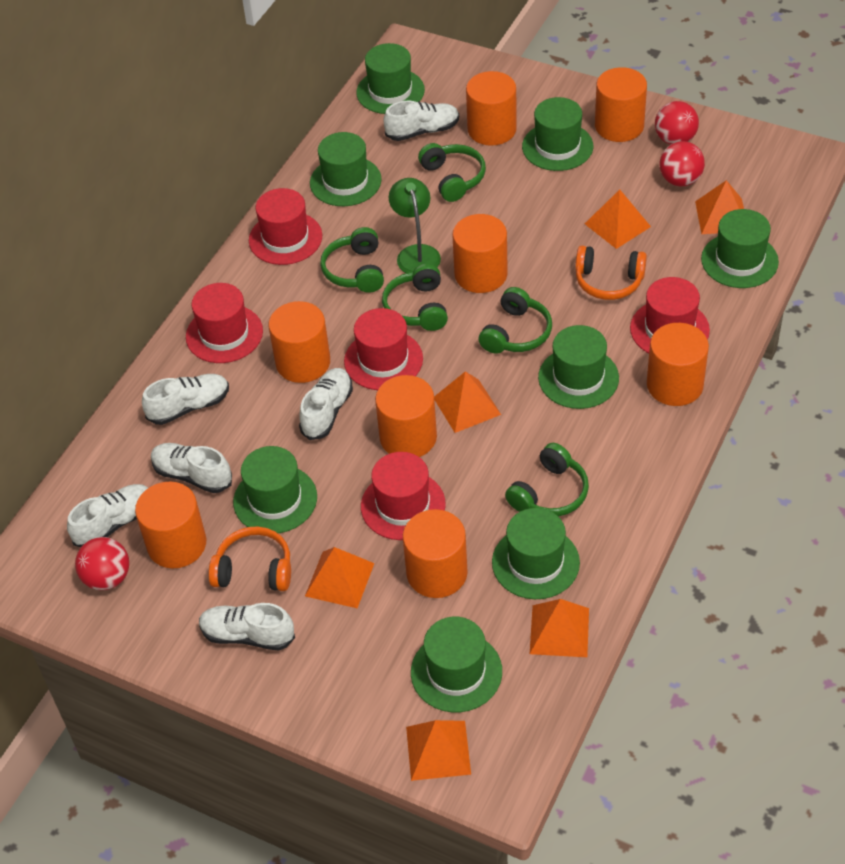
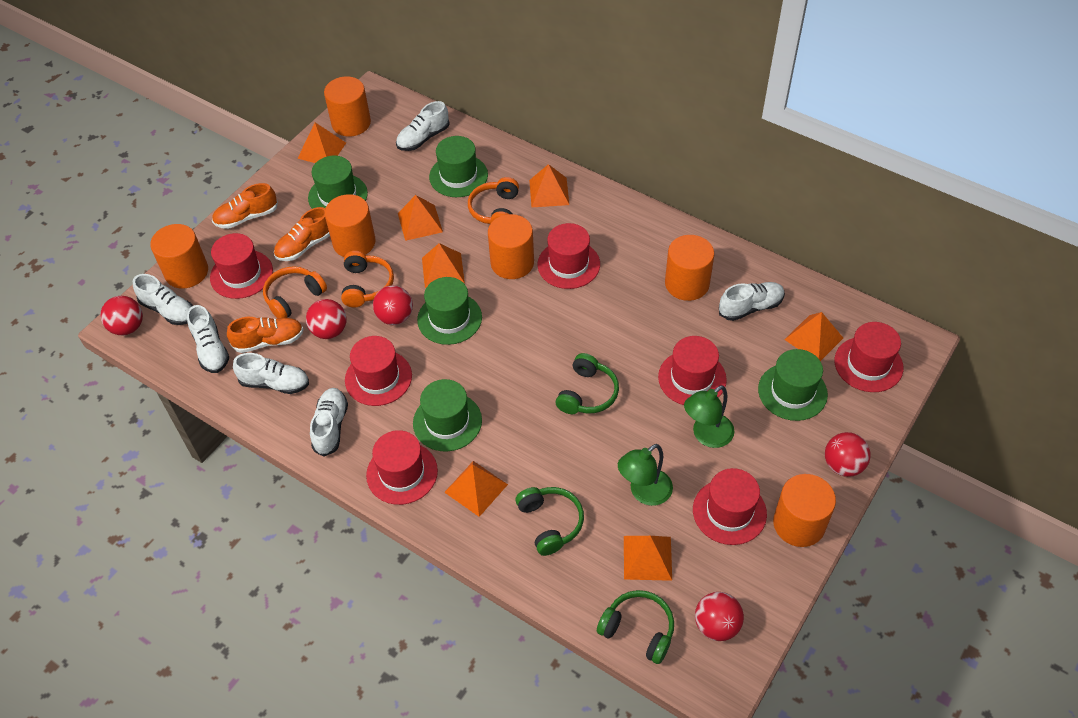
green hat: [233,446,317,533] [310,132,382,206] [356,43,425,114] [411,617,502,712] [492,508,580,599] [522,97,593,171] [538,325,619,409] [701,209,779,288] = 8 -> [308,156,368,209] [413,379,482,451] [417,277,482,345] [429,136,488,197] [758,349,828,421] = 5
green headphones: [320,227,384,293] [382,264,448,331] [418,143,486,202] [478,287,552,354] [505,443,589,516] = 5 -> [516,487,584,556] [556,353,619,414] [597,590,674,664] = 3
green lamp: [389,178,441,273] = 1 -> [618,444,673,506] [684,385,735,448] = 2
orange cylinder: [135,482,206,569] [268,301,330,383] [375,375,437,457] [403,509,468,598] [452,214,508,293] [466,71,517,146] [595,67,647,142] [647,323,709,406] = 8 -> [150,224,208,289] [324,76,371,137] [325,194,376,257] [488,214,534,279] [665,235,714,301] [773,474,836,547] = 6
orange headphones: [208,526,291,591] [575,246,647,300] = 2 -> [263,266,327,319] [341,251,394,307] [468,177,519,224] = 3
orange pyramid: [305,547,375,608] [406,720,471,781] [434,371,501,433] [530,599,589,657] [585,189,651,249] [695,180,744,234] = 6 -> [297,123,346,163] [398,195,443,241] [422,243,465,288] [444,461,508,517] [529,164,569,207] [624,536,672,581] [784,312,843,361] = 7
orange shoe: none = 0 -> [212,183,278,229] [227,317,304,353] [274,207,330,261] = 3
red ball: [75,537,129,590] [655,101,699,145] [660,141,705,186] = 3 -> [100,296,143,335] [306,299,346,339] [373,285,413,325] [695,592,744,641] [825,432,871,477] = 5
red hat: [186,283,263,363] [249,188,322,265] [344,308,423,390] [361,452,446,540] [630,277,710,353] = 5 -> [210,233,273,299] [345,336,412,406] [366,430,438,505] [537,223,600,289] [658,336,727,405] [693,468,767,545] [835,322,904,392] = 7

